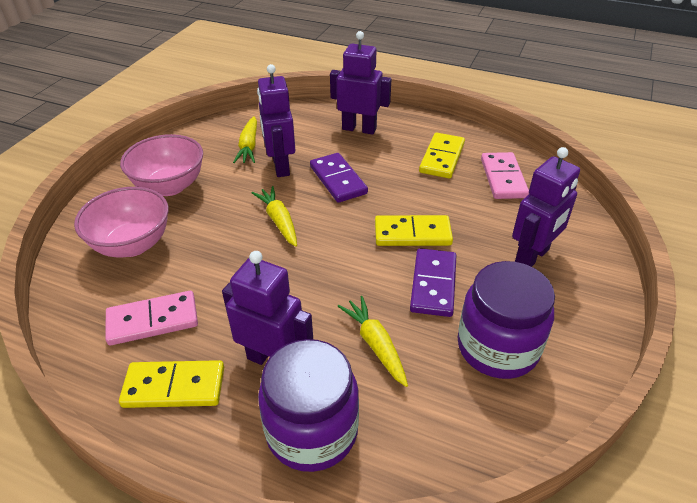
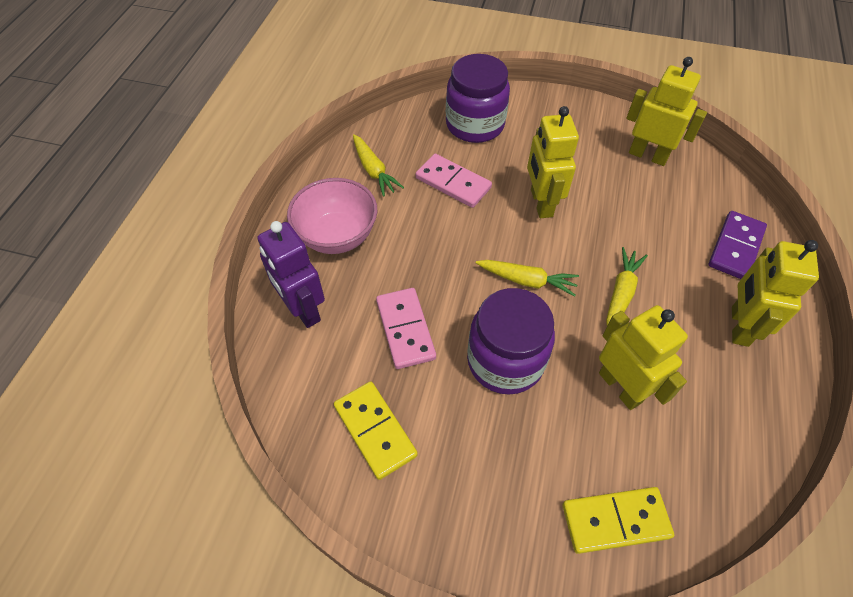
pink bowl: [74,187,169,258] [120,134,203,196] = 2 -> [287,178,377,254] = 1
purple domino: [310,153,368,203] [410,248,457,317] = 2 -> [708,211,767,279] = 1
purple robot: [222,251,313,365] [257,64,295,177] [330,31,391,135] [512,147,580,267] = 4 -> [258,221,325,328] = 1
yellow domino: [119,360,224,408] [375,215,453,246] [419,133,465,178] = 3 -> [334,382,418,480] [563,487,674,554] = 2
yellow robot: none = 0 -> [527,106,579,218] [599,305,688,410] [626,57,707,166] [732,240,819,347] = 4

